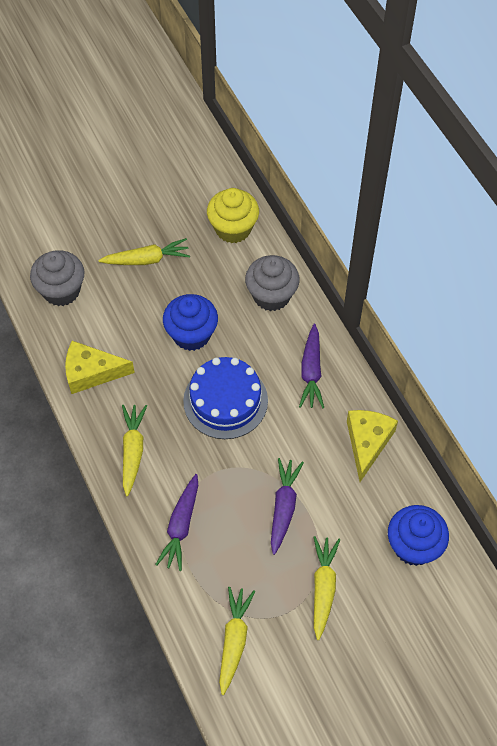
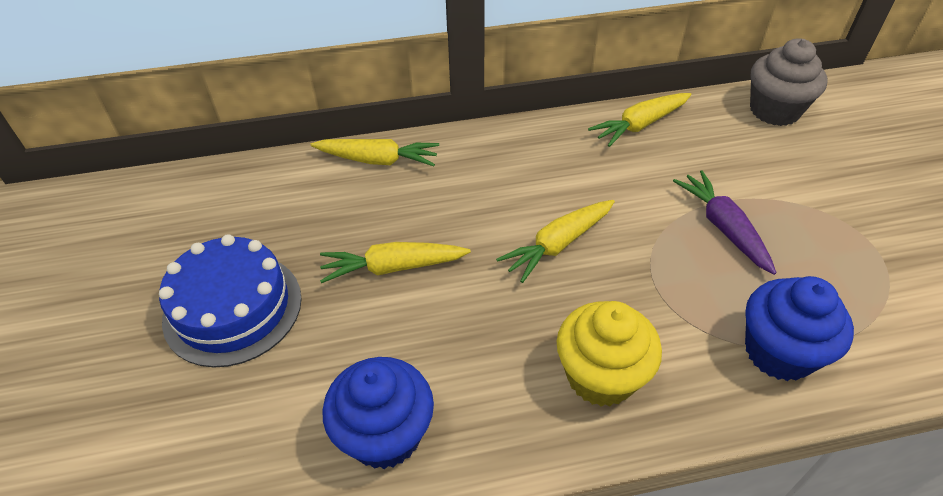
grey cupcake: [30,250,85,306] [245,255,300,311] = 2 -> [750,38,827,126] = 1
purple carrot: [155,474,198,571] [271,458,304,555] [299,324,324,408] = 3 -> [673,170,777,275] = 1
yellow cheese: [65,341,135,394] [347,410,398,482] = 2 -> none = 0

